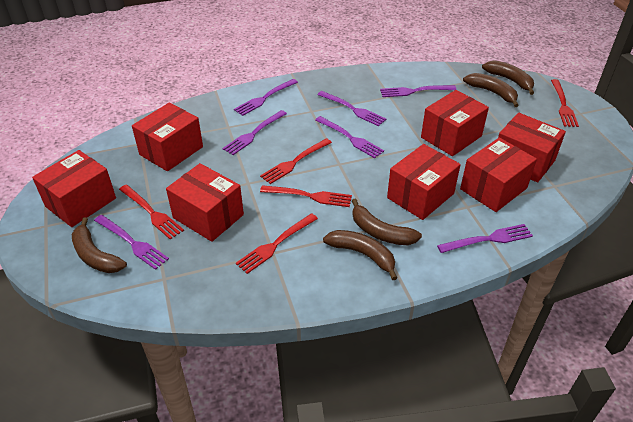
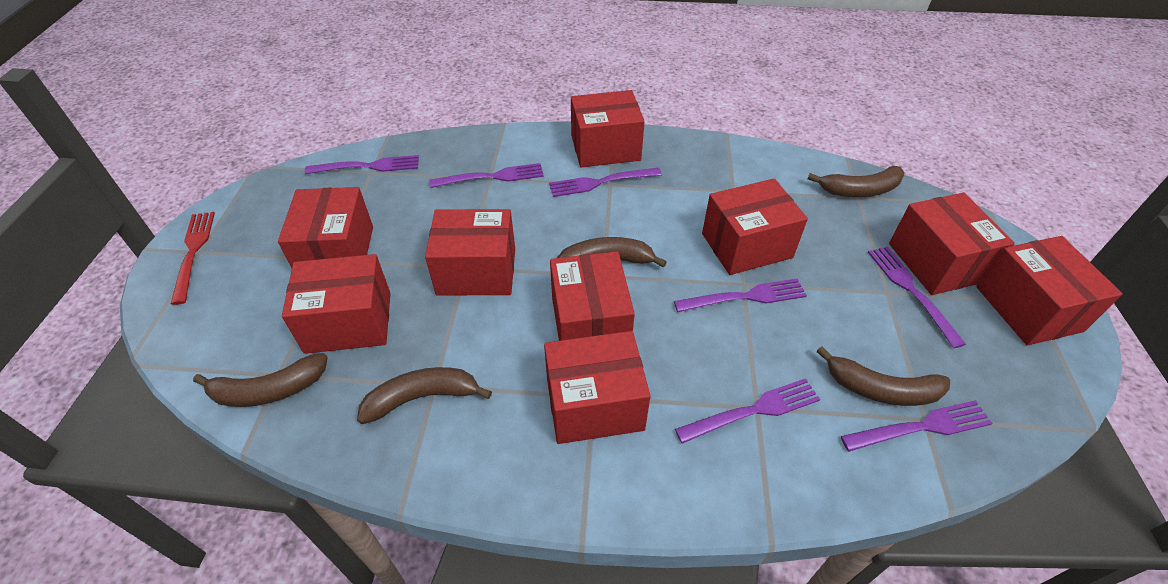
red box: [32,150,116,227] [132,102,203,171] [166,163,244,242] [387,144,461,220] [421,90,489,156] [460,137,537,212] [498,113,566,182] = 7 -> [278,187,373,268] [282,254,391,354] [425,209,515,296] [544,331,651,444] [550,251,635,341] [571,90,645,167] [702,178,808,275] [889,193,1015,295] [976,236,1123,345] = 9
red fork: [119,185,184,240] [236,213,318,274] [260,138,332,184] [260,185,352,207] [551,79,579,127] = 5 -> [171,212,215,305] = 1

